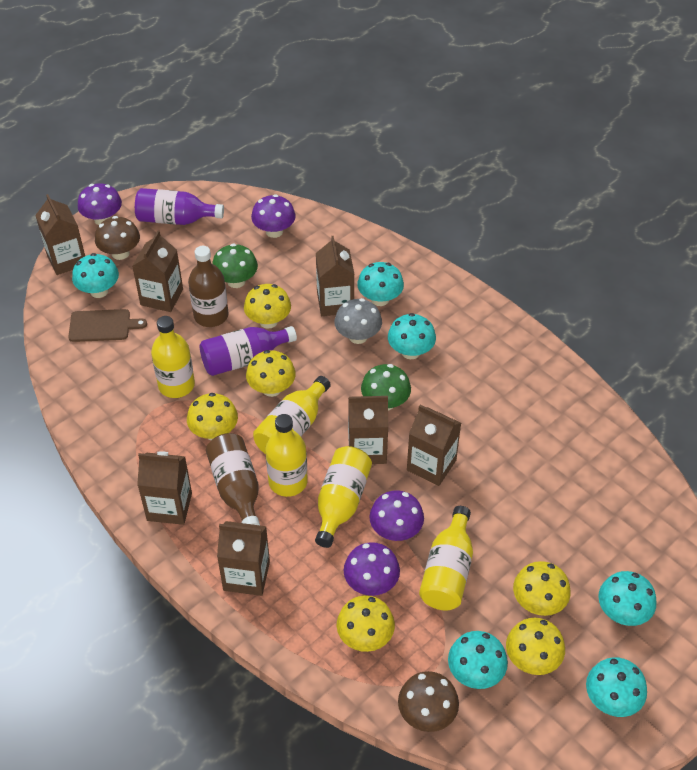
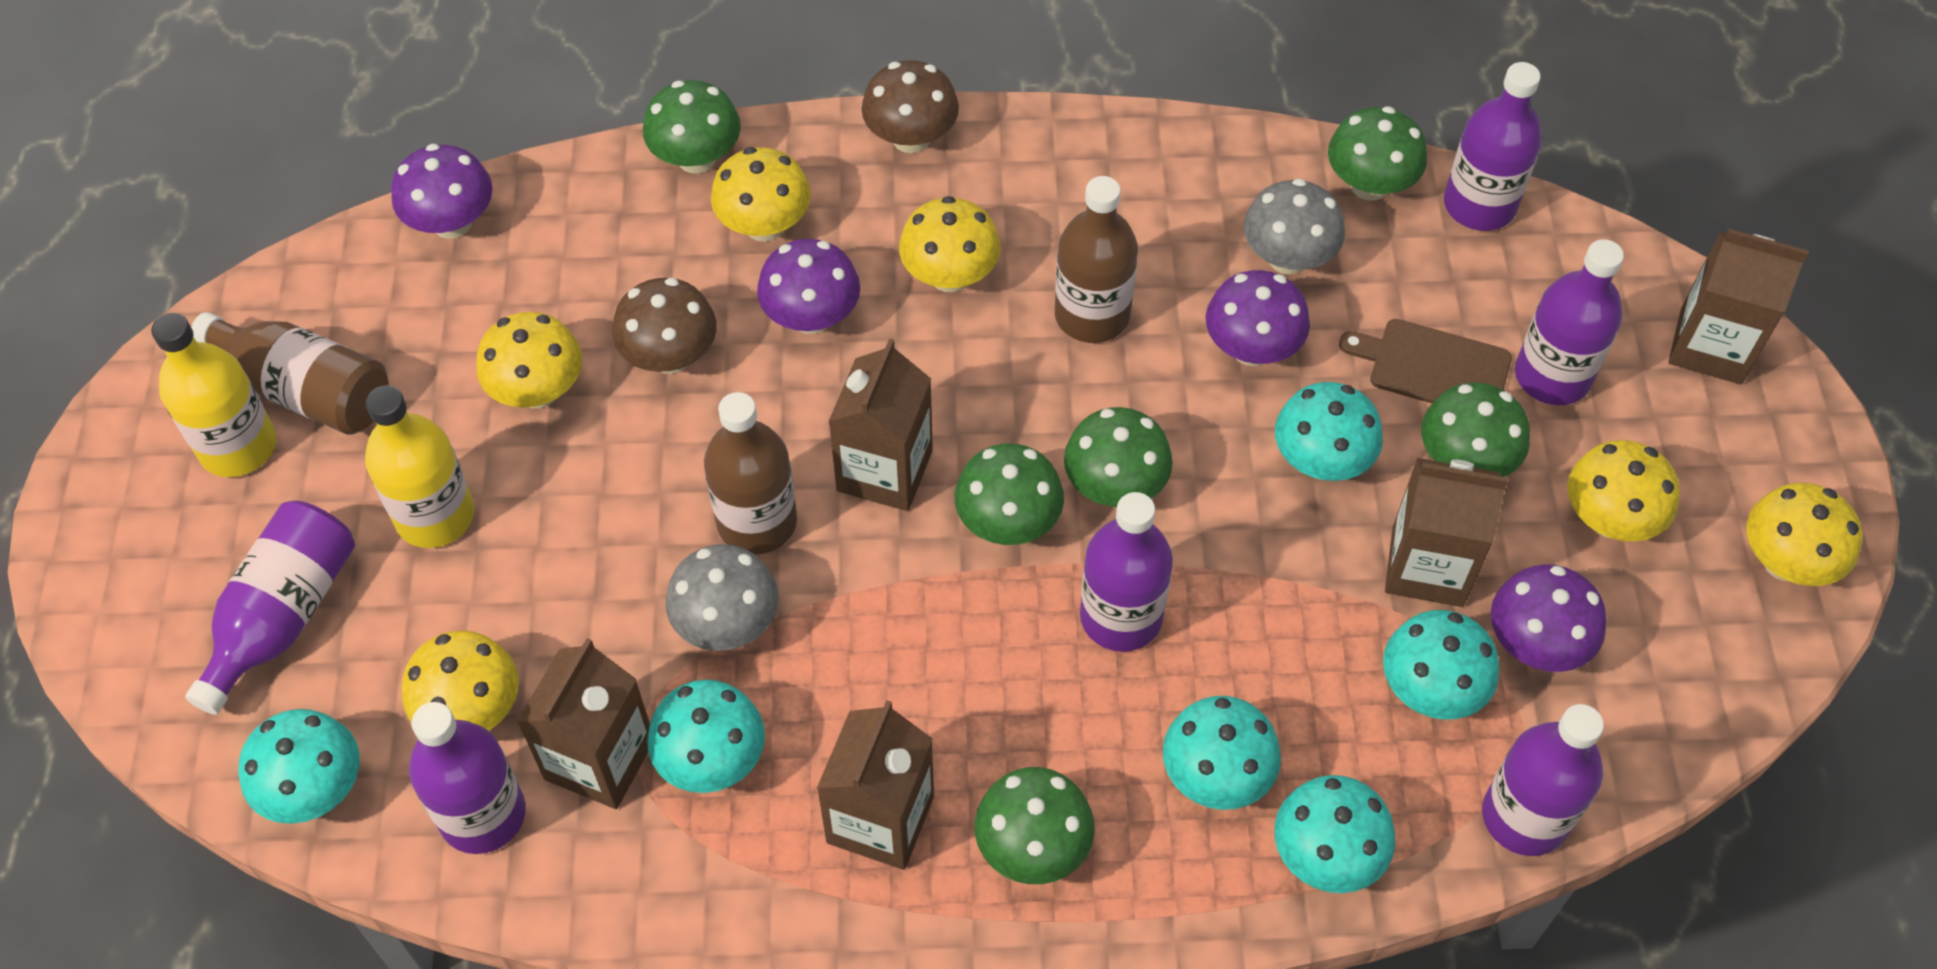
brown bottle: [188,246,229,327] [206,433,260,525] = 2 -> [191,312,389,435] [704,392,797,555] [1055,176,1138,343] = 3
brown carton: [35,194,85,275] [132,231,183,312] [137,451,192,525] [217,521,270,596] [316,236,354,316] [348,396,388,464] [407,405,461,486] = 7 -> [517,638,650,809] [817,700,934,870] [829,339,933,511] [1385,458,1509,607] [1668,229,1808,384] = 5
green mushroom: [212,244,258,288] [361,364,411,411] = 2 -> [643,80,741,174] [955,443,1064,545] [975,767,1095,884] [1064,407,1173,507] [1328,106,1427,201] [1421,382,1530,477] = 6
grey mushroom: [334,298,382,344] = 1 -> [666,544,779,651] [1244,178,1345,275] = 2
purple bottle: [135,188,224,225] [200,326,297,376] = 2 -> [185,500,355,715] [409,702,526,854] [1080,492,1173,652] [1444,62,1542,231] [1482,704,1604,856] [1515,239,1624,405] = 6
yellow bottle: [151,316,195,398] [253,376,331,454] [265,414,308,497] [315,446,372,548] [419,506,473,610] = 5 -> [151,313,276,477] [365,386,475,548] = 2

